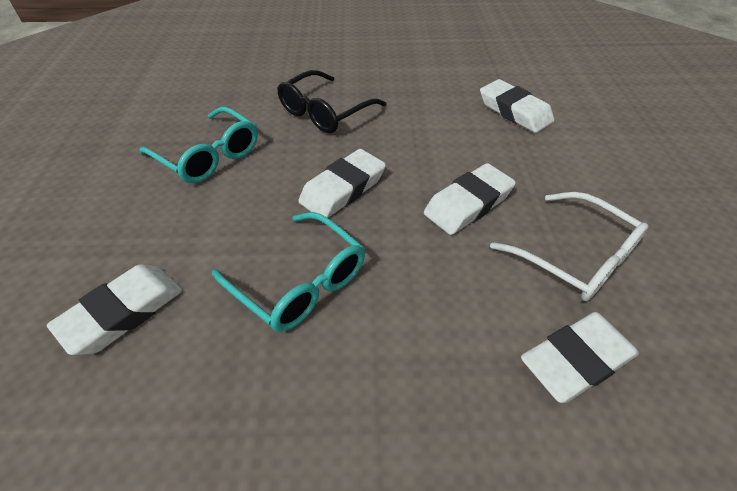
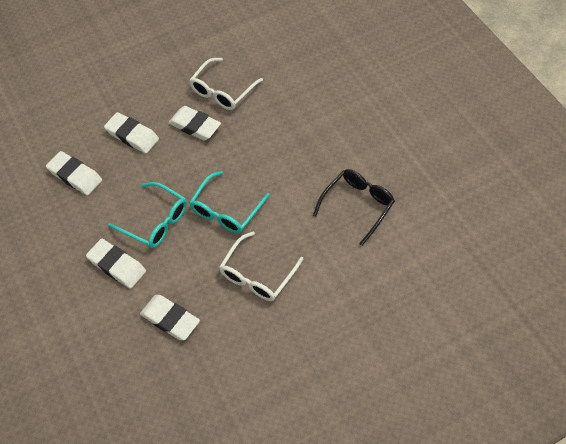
white glasses: [490,192,649,301] = 1 -> [189,58,263,110] [219,232,303,301] = 2

